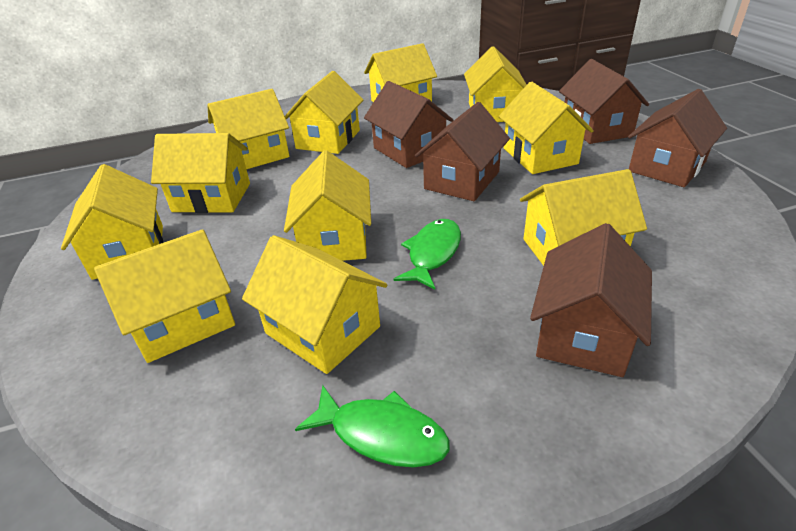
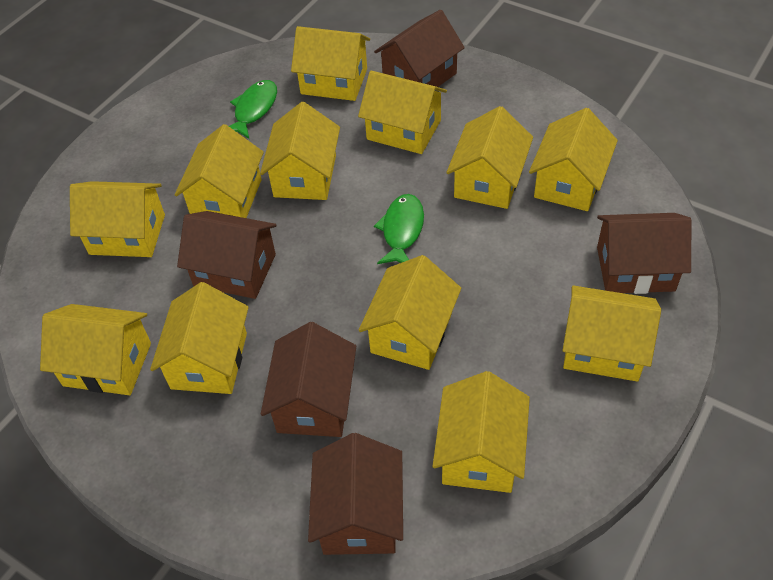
yellow house: [61,164,163,280] [94,229,235,363] [151,133,250,213] [207,89,290,169] [242,235,387,374] [284,150,371,261] [285,71,363,154] [364,43,437,102] [464,46,527,122] [499,82,594,174] [520,169,647,266] = 11 -> [40,304,151,395] [70,181,165,257] [150,282,249,394] [174,124,264,218] [260,102,340,200] [291,26,370,101] [358,71,447,154] [359,255,461,370] [433,371,530,493] [446,106,533,209] [529,108,618,211] [563,286,661,382] = 12

